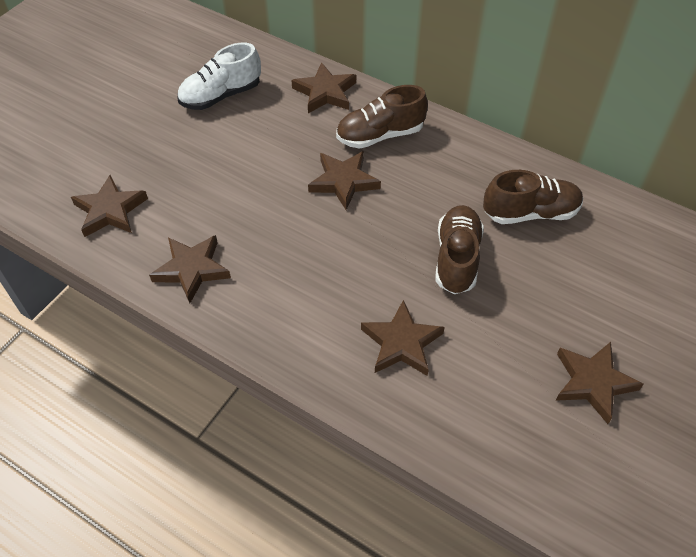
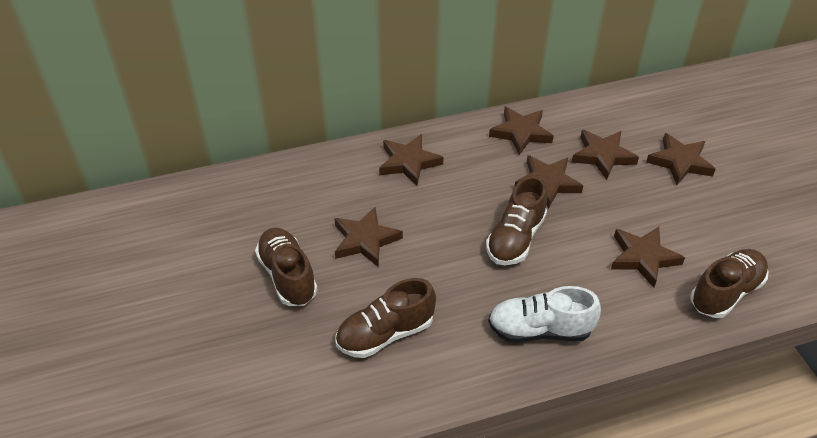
brown shoe: [336,85,428,149] [436,205,484,294] [483,170,583,224] = 3 -> [255,228,318,306] [336,278,436,358] [486,176,547,265] [690,249,769,318] = 4
brown star: [71,175,148,237] [149,235,231,303] [291,62,356,113] [308,151,381,210] [361,300,445,376] [555,342,644,424] = 6 -> [334,207,403,267] [379,134,444,186] [489,107,554,155] [514,155,583,209] [571,130,639,180] [611,227,685,288] [646,133,716,185] = 7

